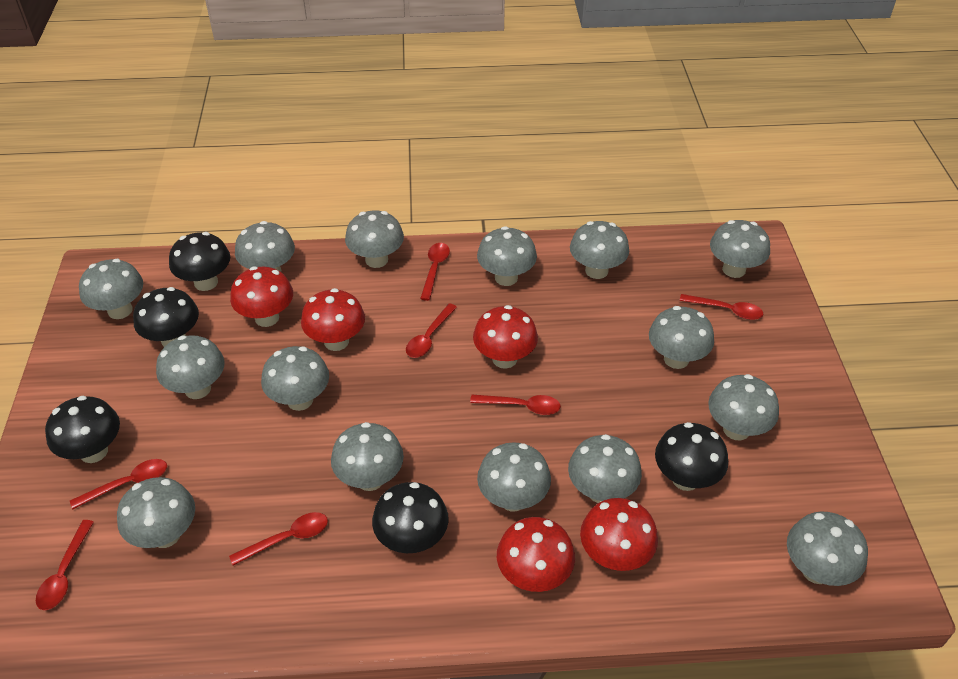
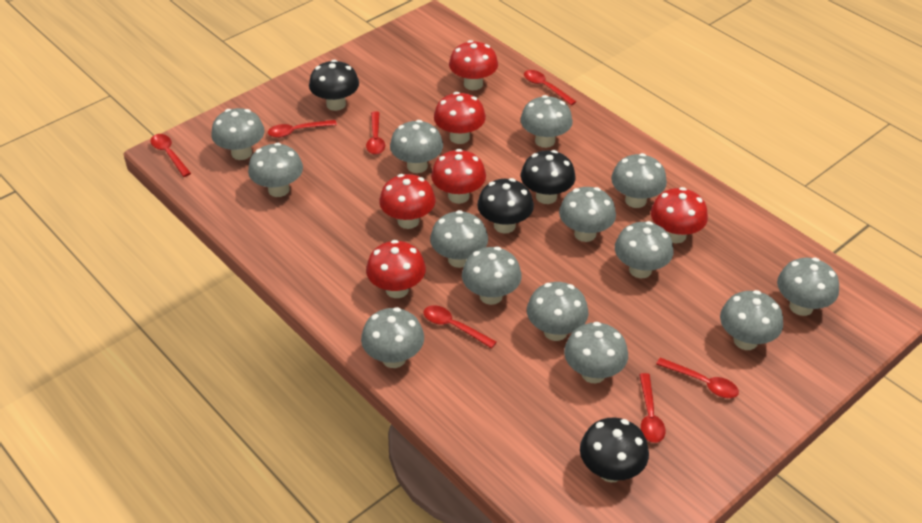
black mushroom: [45,396,120,463] [133,287,199,347] [169,232,230,291] [372,482,449,553] [655,422,728,491] = 5 -> [309,60,359,111] [477,178,534,233] [521,150,576,204] [580,418,649,482] = 4
grey mushroom: [79,259,143,319] [117,477,195,548] [156,335,225,399] [235,221,295,272] [261,346,329,411] [331,422,404,491] [345,210,404,268] [477,226,537,286] [477,442,551,511] [568,434,642,503] [570,221,629,279] [649,306,714,369] [708,374,779,440] [710,220,770,278] [787,511,868,586] = 15 -> [211,108,265,160] [248,143,303,197] [361,307,424,368] [390,120,443,173] [430,210,488,268] [462,247,522,305] [520,95,573,148] [527,282,589,341] [559,187,616,242] [564,322,628,383] [611,153,667,208] [615,221,673,278] [720,290,783,350] [777,258,839,316] = 14
red mushroom: [230,266,293,327] [301,288,365,351] [473,305,538,369] [497,517,575,592] [580,498,658,571] = 5 -> [366,240,426,298] [379,174,436,229] [431,149,486,204] [434,92,486,144] [449,40,498,90] [651,187,708,243] = 6

